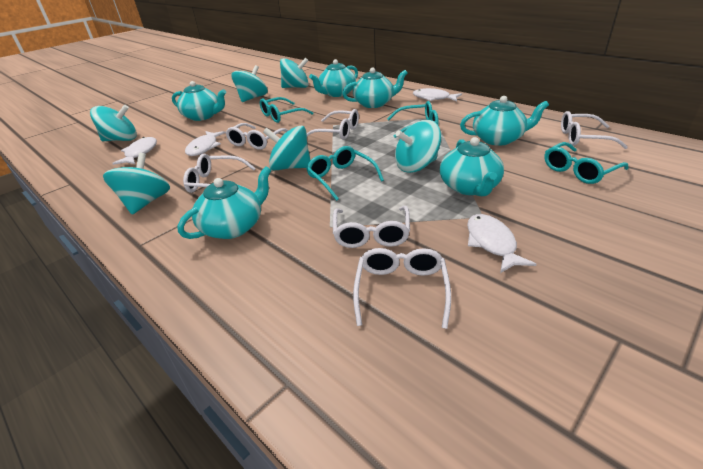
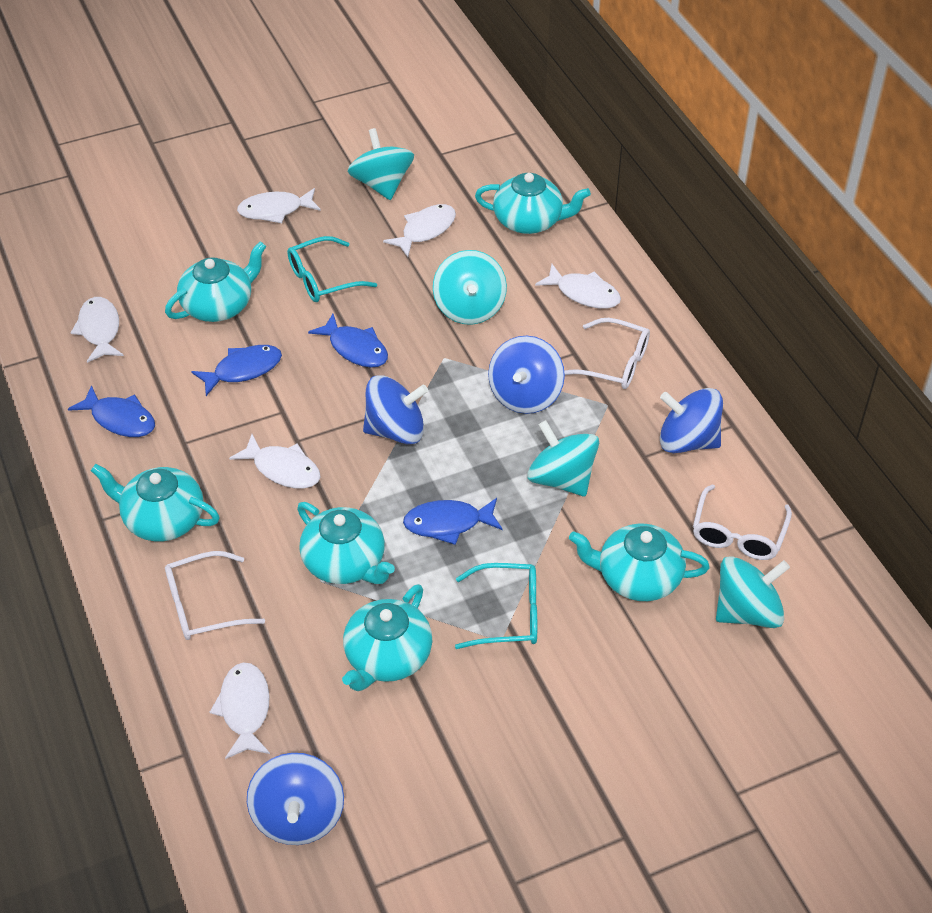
blue fish: none = 0 -> [68,385,155,437] [191,345,282,396] [308,314,388,368] [403,498,503,545] = 4
blue spinning top: none = 0 -> [247,753,344,845] [363,375,428,444] [488,336,565,414] [660,388,723,453] = 4
turquoise glasses: [260,97,313,123] [306,146,384,201] [387,101,439,138] [544,142,629,184] = 4 -> [287,236,377,302] [455,563,537,649] = 2
turquoise spinning top: [90,105,137,141] [103,153,170,215] [231,65,268,102] [263,126,310,170] [280,58,309,88] [395,120,441,173] = 6 -> [348,128,414,200] [433,250,507,325] [527,420,599,496] [716,556,790,628] = 4
white fish: [112,137,157,165] [185,131,226,156] [413,88,462,101] [467,214,536,273] = 4 -> [71,297,124,363] [209,662,270,759] [229,434,321,489] [237,188,321,223] [383,204,456,257] [535,264,621,309] = 6
white glasses: [183,154,256,193] [226,123,288,150] [307,109,359,140] [333,206,410,248] [353,248,451,329] [561,111,628,149] = 6 -> [165,551,265,640] [564,318,650,389] [693,484,792,560] = 3

